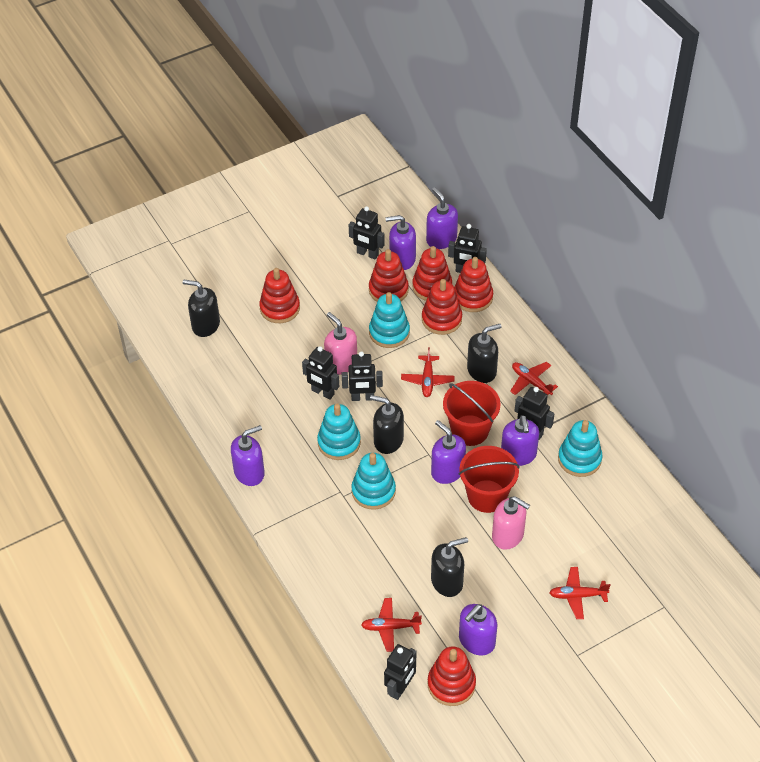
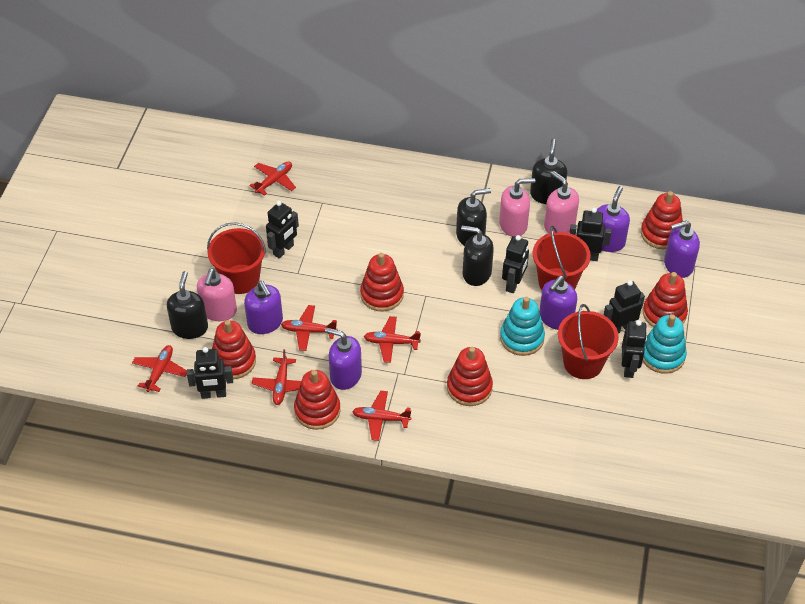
pink soap dispenser: [324,312,357,375] [492,496,530,550] = 2 -> [197,268,237,321] [499,178,536,237] [544,171,579,233] = 3
purple soap dispenser: [231,425,265,486] [385,215,416,270] [426,187,458,249] [431,420,466,484] [459,604,497,656] [501,415,539,466] = 6 -> [244,280,283,334] [325,327,362,390] [539,276,577,330] [597,186,630,252] [664,220,700,278] = 5
red bucket: [443,381,501,446] [459,446,520,513] = 2 -> [207,223,266,294] [533,226,591,290] [558,304,619,379] = 3
red plane: [361,598,422,652] [401,347,455,397] [510,362,558,395] [549,567,611,619] = 4 -> [132,345,187,392] [249,162,296,196] [252,349,301,405] [281,305,337,351] [352,391,411,441] [364,316,421,363] = 6
turquoise stacking toy: [317,404,361,460] [351,453,396,510] [369,292,410,348] [558,420,603,477] = 4 -> [500,297,545,356] [643,314,687,374] = 2

